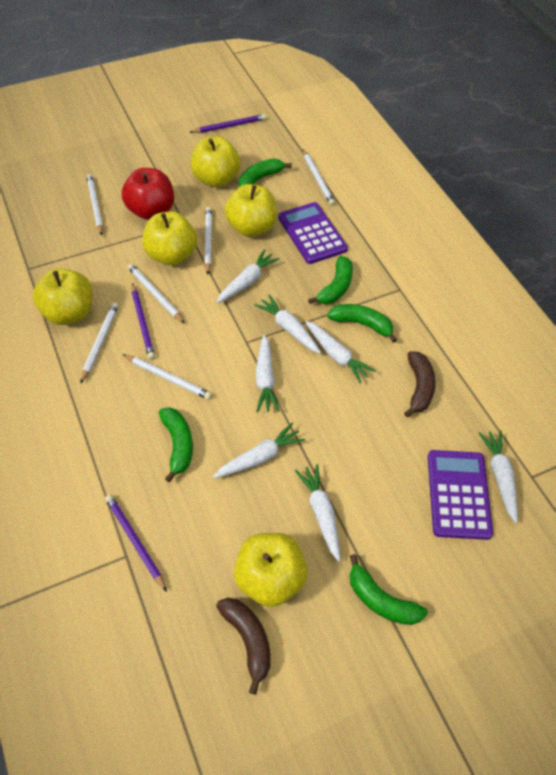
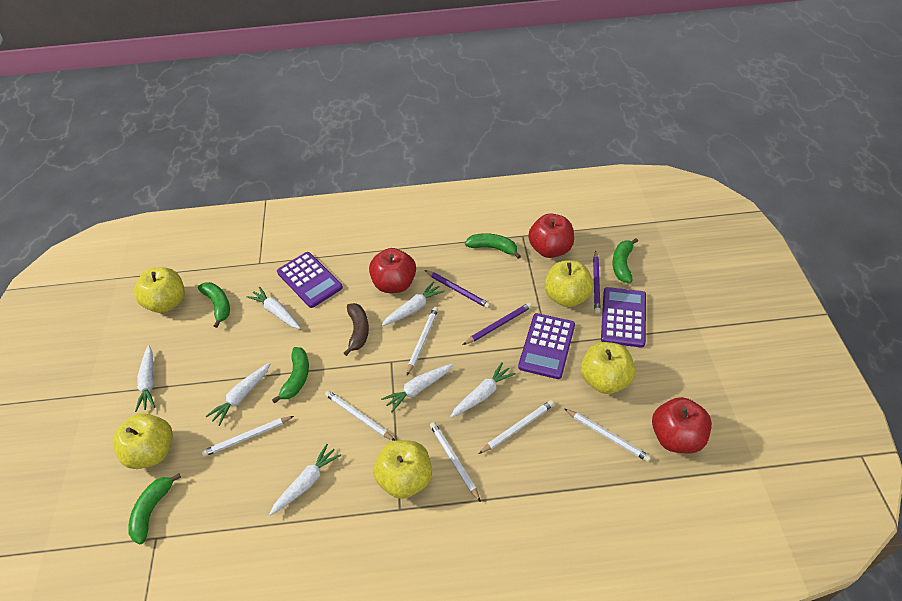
brown banana: [216,598,270,695] [404,351,436,417] = 2 -> [344,303,369,356] = 1
purple calculator: [278,202,348,264] [428,450,493,540] = 2 -> [277,252,343,308] [518,313,575,379] [601,287,646,347] = 3
red apple: [122,168,174,220] = 1 -> [369,248,416,293] [528,213,574,258] [652,397,712,454] = 3

